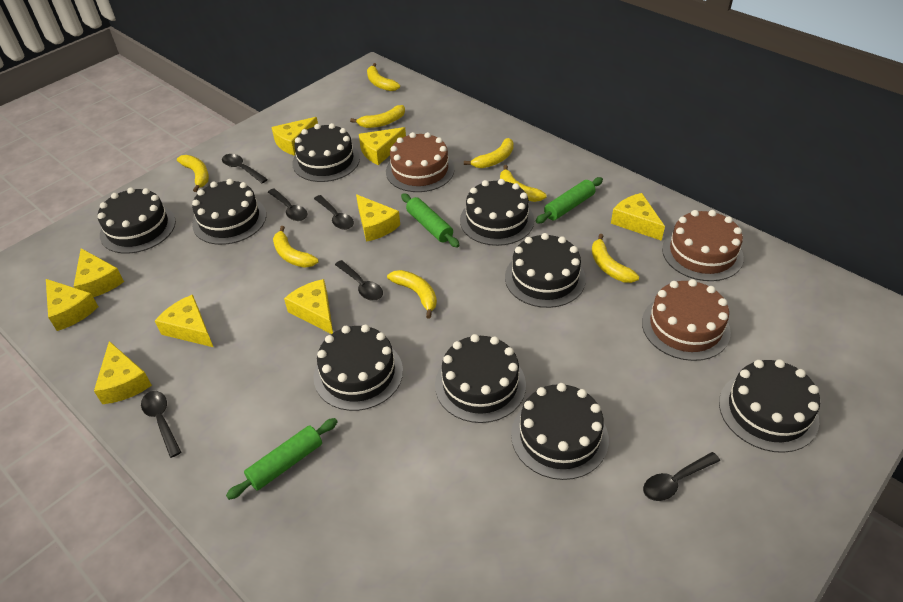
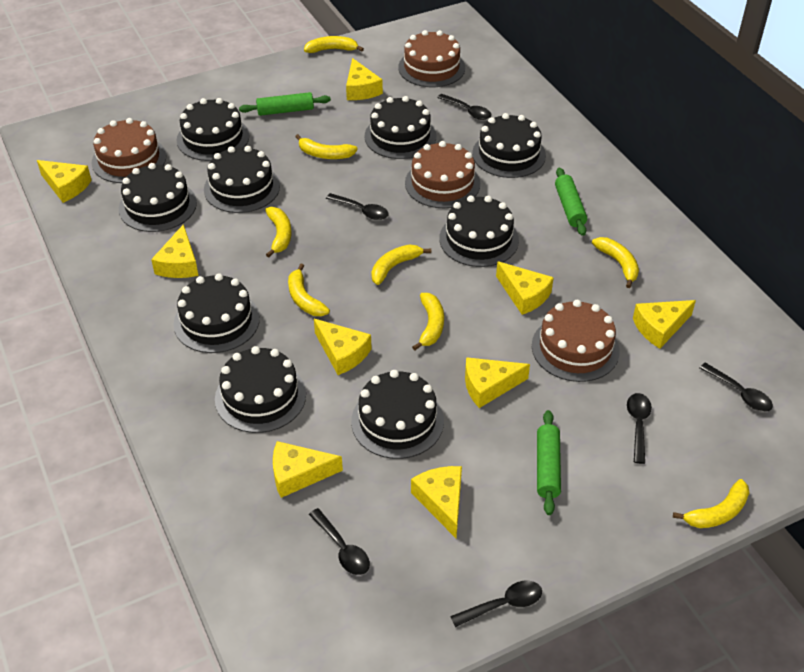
brown cake: [386,132,454,192] [642,279,731,361] [662,210,744,281] = 3 -> [92,118,166,183] [398,30,465,87] [405,141,480,208] [532,300,620,382] = 4

